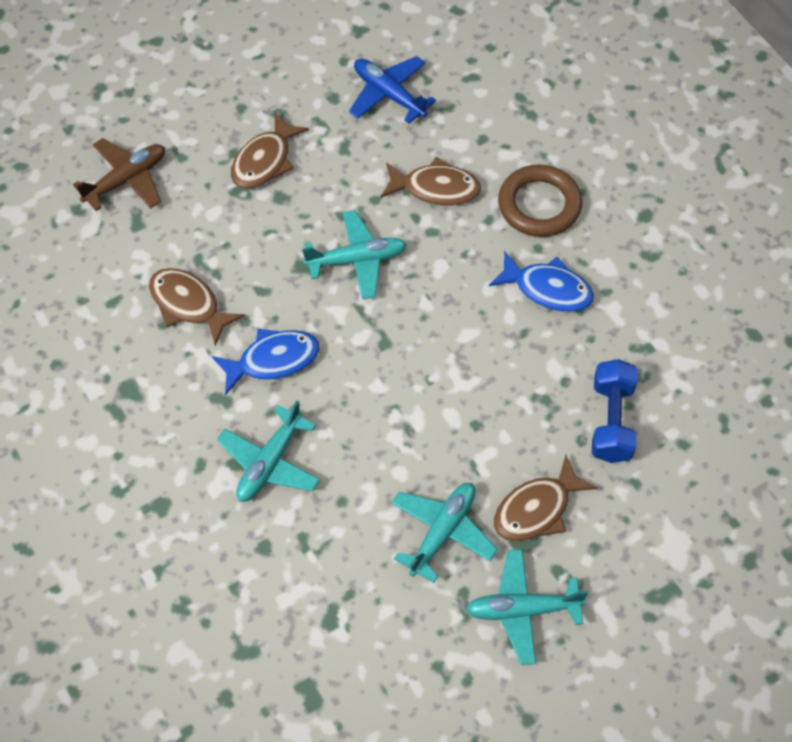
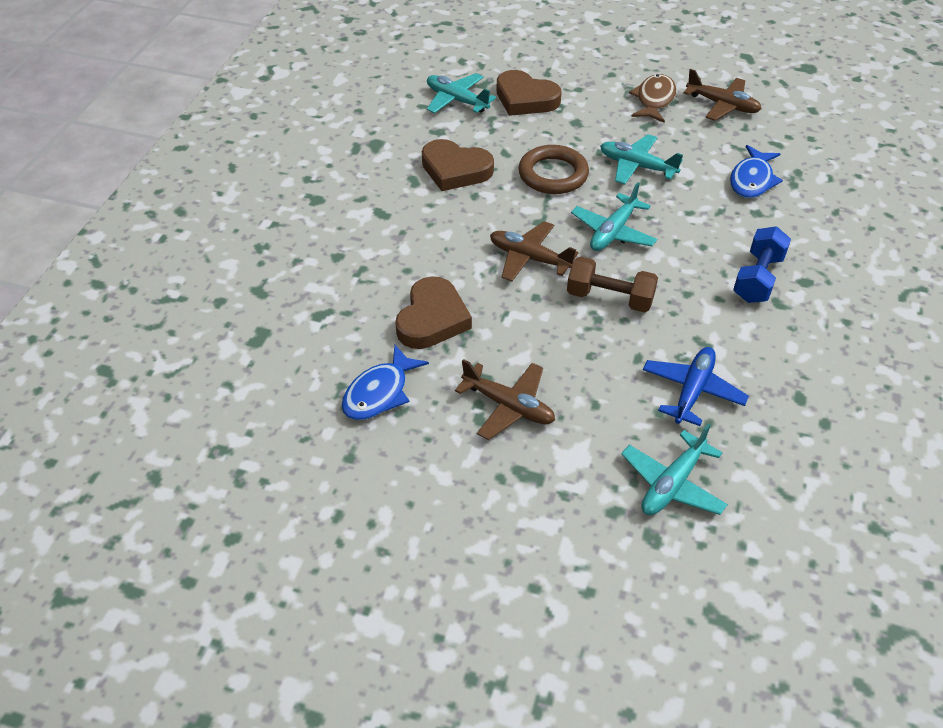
brown dumbbell: none = 0 -> [567,257,658,313] = 1
brown fish: [149,268,245,346] [231,112,309,189] [381,157,481,206] [494,455,597,541] = 4 -> [629,74,676,123] = 1
brown heart: none = 0 -> [395,276,472,349] [422,139,494,191] [497,70,562,116] = 3
brown plane: [73,138,165,211] = 1 -> [455,359,555,440] [490,221,579,281] [684,69,762,121] = 3

